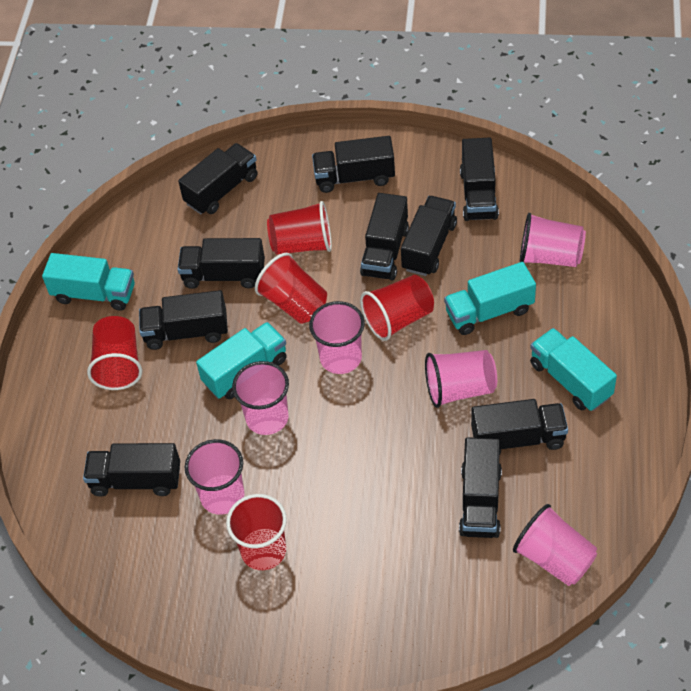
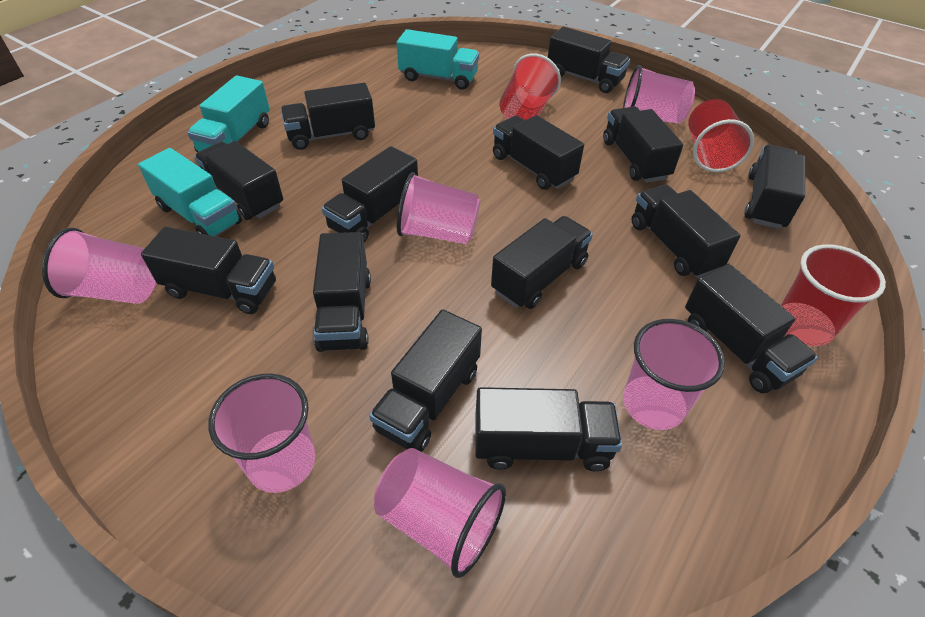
black truck: [83,443,180,496] [139,290,228,350] [177,238,265,289] [178,143,258,214] [312,136,395,193] [360,193,409,281] [401,196,457,276] [459,437,502,538] [460,137,499,221] [471,399,568,455] = 10 -> [141,227,276,314] [194,141,283,220] [281,83,375,150] [313,232,371,352] [322,146,418,242] [369,309,482,452] [475,387,622,471] [491,216,593,309] [493,115,584,190] [548,27,630,93] [603,106,683,183] [631,185,741,278] [685,264,818,393] [745,145,805,229] = 14
red cup: [87,316,142,390] [226,494,287,570] [255,253,327,324] [267,201,332,255] [360,275,434,341] = 5 -> [500,53,561,120] [688,99,754,172] [781,245,886,346] = 3
turquoise truck: [42,253,135,311] [196,322,287,399] [444,262,536,335] [530,328,617,411] = 4 -> [138,148,242,236] [187,75,270,152] [397,29,479,90] = 3

